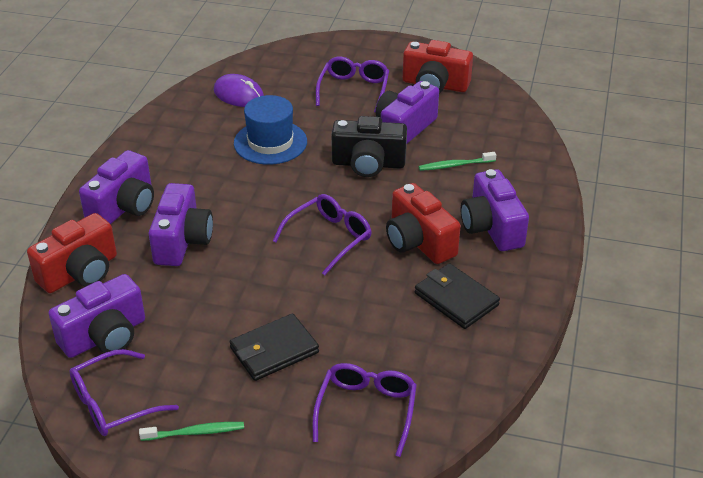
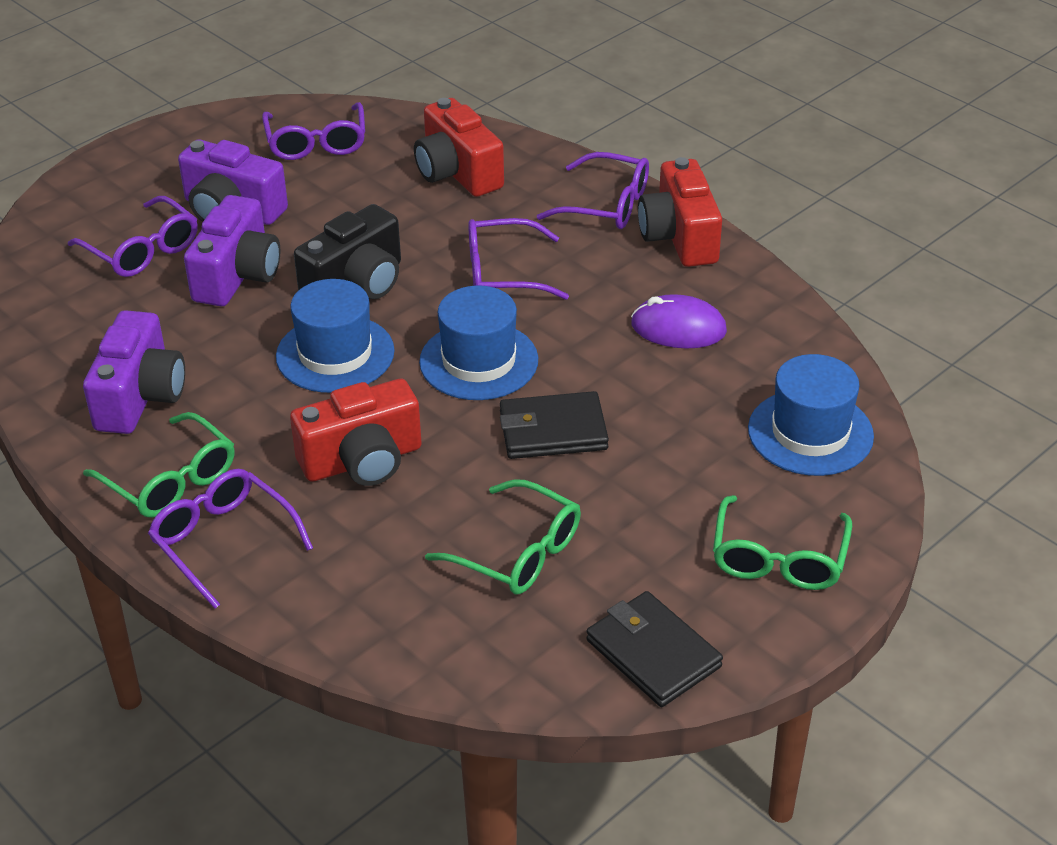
blue hat: [234,95,307,165] = 1 -> [276,279,395,393] [419,286,538,400] [748,354,874,476] = 3
green glasses: none = 0 -> [83,412,235,518] [425,479,581,595] [713,495,852,590] = 3
green toothbrush: [139,422,244,441] [419,152,496,171] = 2 -> none = 0
purple camera: [48,274,145,358] [79,150,154,224] [149,183,213,266] [376,81,439,143] [461,169,529,251] = 5 -> [83,310,185,434] [178,139,288,225] [184,195,280,306] = 3
purple glasses: [69,349,179,436] [273,194,372,276] [313,363,417,457] [316,56,389,113] = 4 -> [68,196,198,277] [148,469,313,609] [262,102,365,160] [468,218,569,300] [537,152,649,229] = 5

